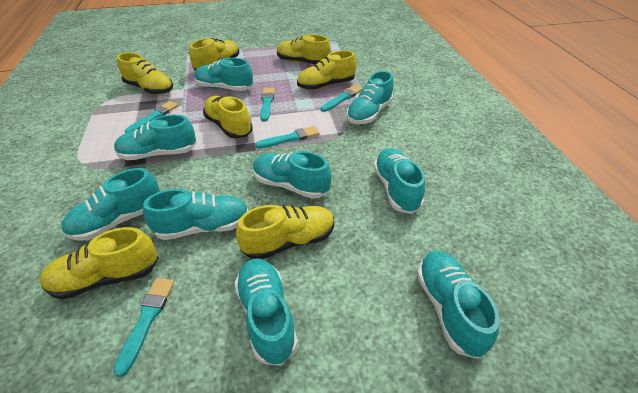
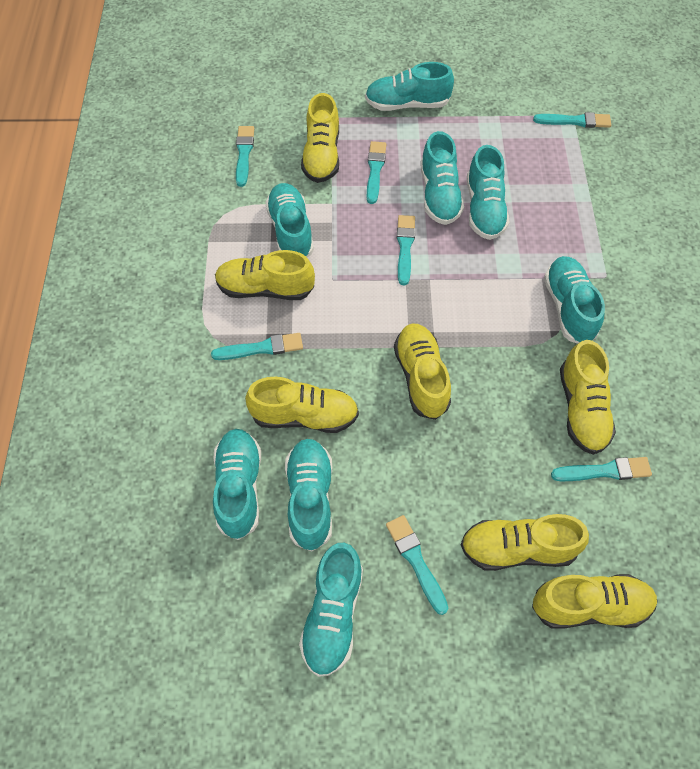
turquoise brush: [113,278,174,377] [125,101,178,133] [255,126,319,148] [260,88,275,121] [320,85,362,112] = 5 -> [211,333,303,360] [236,126,254,187] [367,141,386,204] [386,515,448,615] [397,215,415,285] [533,112,611,128] [551,457,652,481] = 7
turquoise shoe: [61,168,160,241] [114,114,196,160] [143,189,249,240] [194,58,253,91] [234,258,298,366] [253,151,332,199] [347,71,394,124] [373,148,425,214] [417,251,500,359] = 9 -> [213,429,261,540] [265,183,314,257] [285,439,332,552] [299,543,363,677] [365,62,454,111] [420,131,464,225] [467,145,510,240] [544,256,605,343] = 8

